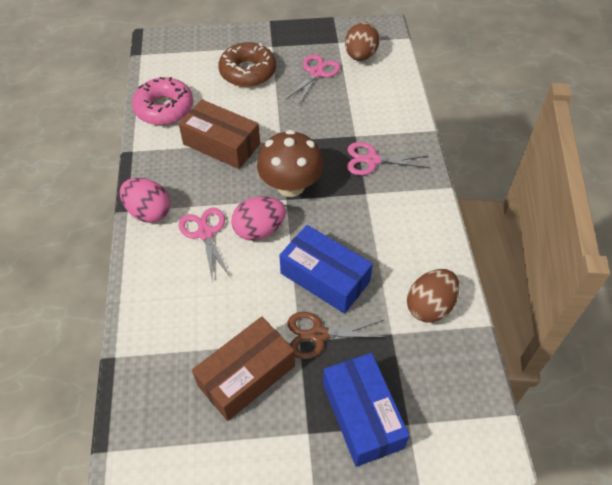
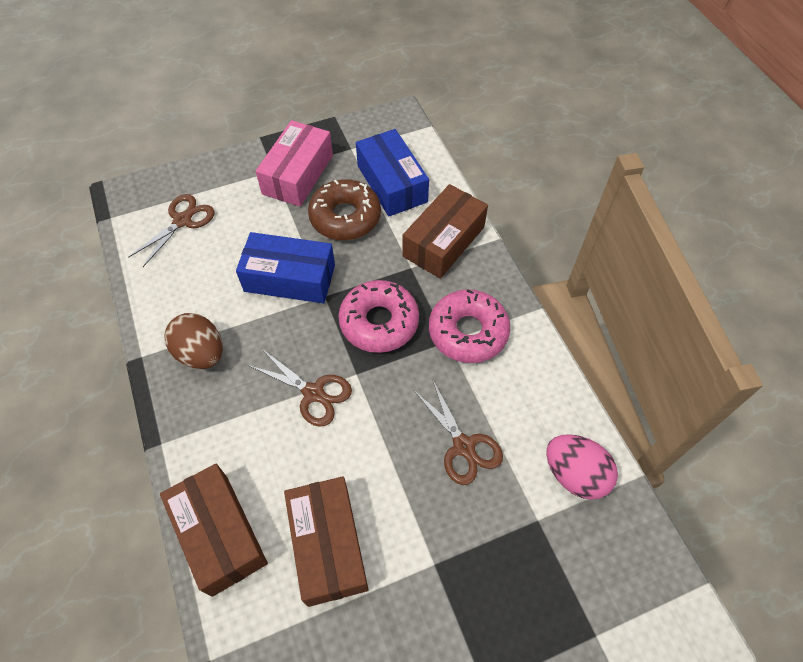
brown box: [178,99,260,169] [192,317,295,421] = 2 -> [160,464,268,597] [284,476,368,607] [402,184,488,279] = 3
brown egg: [345,22,380,61] [407,269,460,322] = 2 -> [164,313,223,369] = 1
brown mushroom: [257,130,324,197] = 1 -> none = 0
brown scissors: [287,312,388,359] = 1 -> [128,194,215,267] [248,348,352,427] [414,379,503,485] = 3
pink box: none = 0 -> [255,120,333,207] = 1
pink donut: [132,77,193,125] = 1 -> [338,280,419,353] [429,289,510,363] = 2
pink egg: [120,178,170,223] [231,196,286,241] = 2 -> [546,434,618,500] = 1
pink scissors: [179,208,231,283] [285,54,341,105] [347,142,430,175] = 3 -> none = 0

